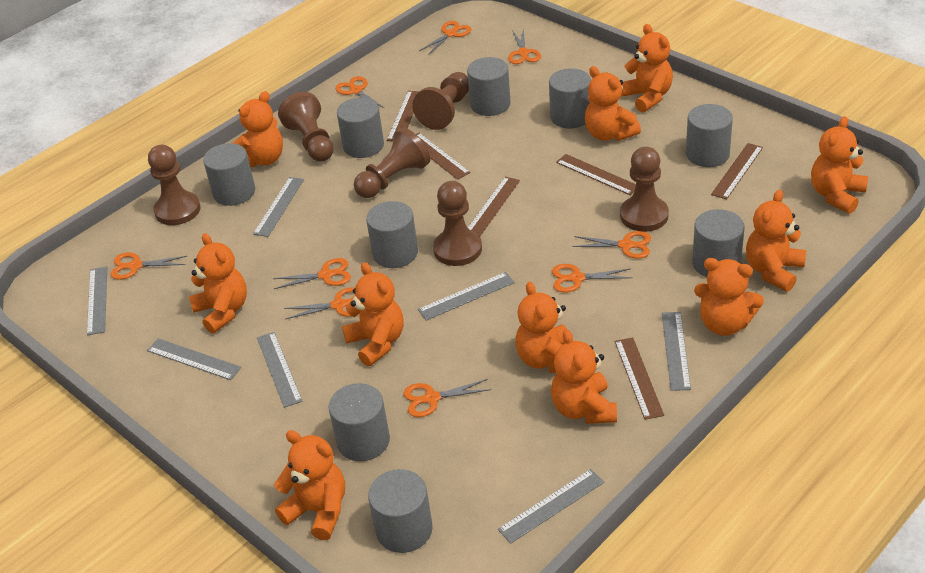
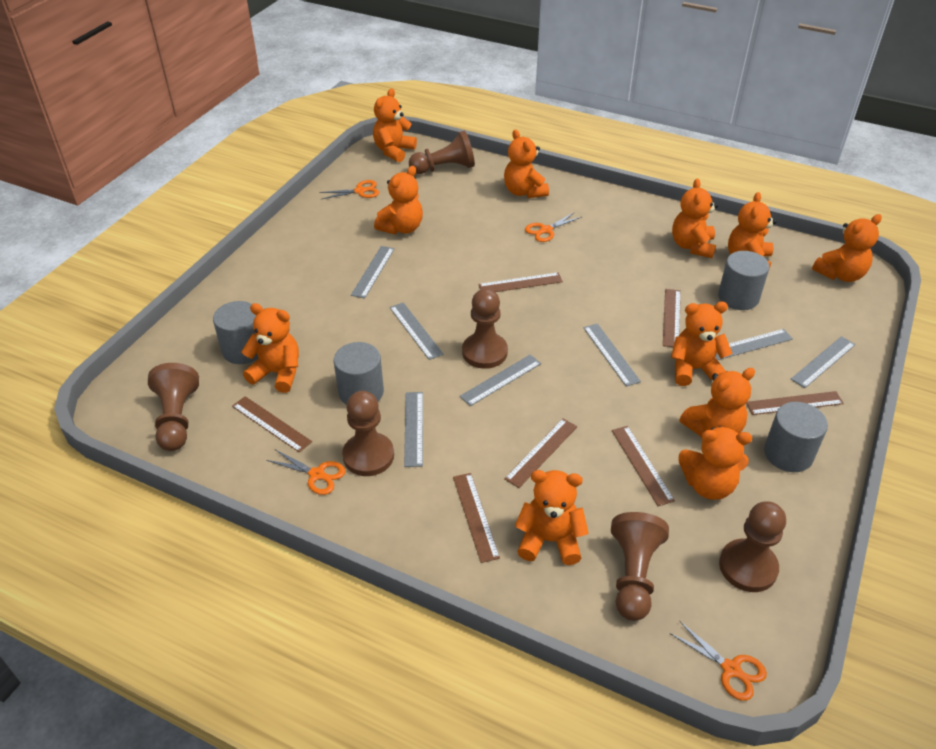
brown ruler: [387,91,419,141] [416,133,470,180] [468,177,520,236] [556,154,636,195] [615,337,664,420] [711,143,763,200] = 6 -> [232,396,312,453] [453,473,500,563] [478,272,563,292] [504,418,577,488] [612,426,675,506] [663,289,681,347] [746,391,844,415] = 7
grey cylinder: [203,143,255,206] [328,383,390,461] [337,98,384,158] [366,201,418,268] [368,469,433,553] [467,57,511,116] [549,68,591,129] [686,104,733,167] [692,209,744,277] = 9 -> [213,301,258,364] [334,342,384,405] [718,251,769,310] [764,402,828,472] = 4
orange scissors: [111,253,187,280] [273,258,351,289] [284,287,360,319] [335,76,384,108] [403,379,491,417] [419,21,471,55] [508,28,541,64] [552,264,632,293] [572,231,651,259] = 9 -> [266,449,346,495] [319,180,380,199] [525,212,582,242] [670,621,767,701] = 4

